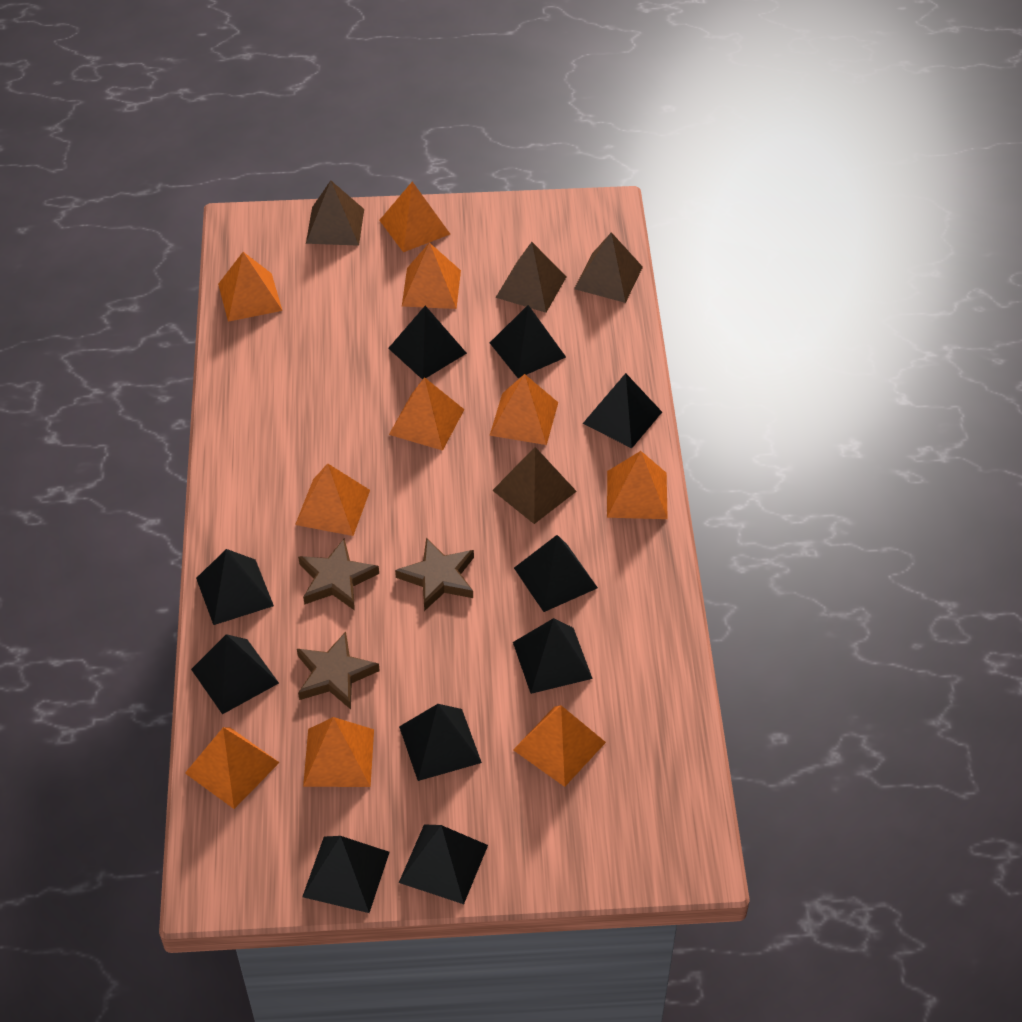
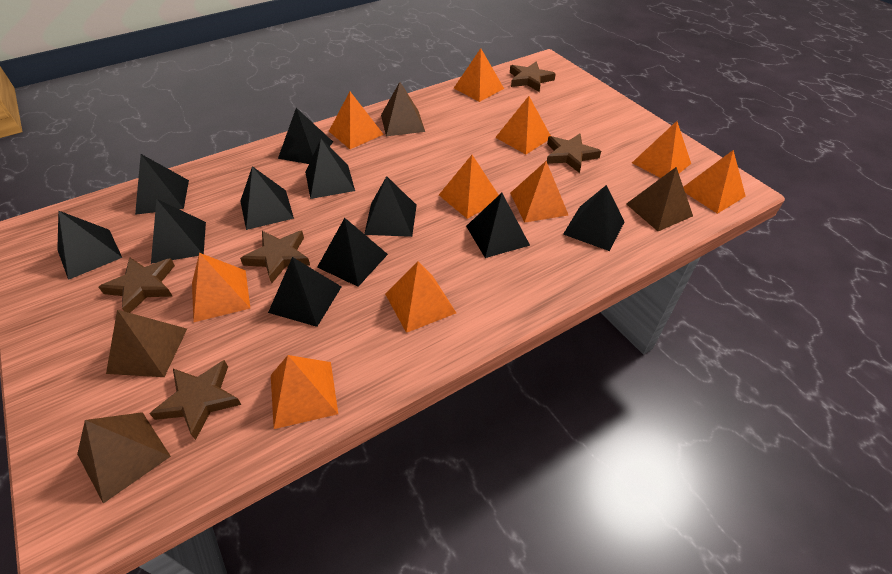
black pyramid: [191,634,279,714] [196,549,274,625] [302,836,390,913] [388,306,467,380] [399,704,482,781] [399,824,488,904] [490,305,566,378] [513,618,593,694] [514,535,598,612] [583,373,662,448] = 10 -> [57,210,122,280] [135,154,189,215] [151,199,206,264] [240,166,294,230] [268,257,342,327] [278,108,333,164] [305,139,355,199] [317,218,388,287] [364,176,417,237] [466,193,530,258] [563,185,624,251] = 11
brown star: [297,632,380,709] [298,538,379,611] [395,538,474,611] = 3 -> [99,257,175,313] [149,360,242,440] [240,231,310,283] [510,61,556,92] [547,133,601,173] = 5

